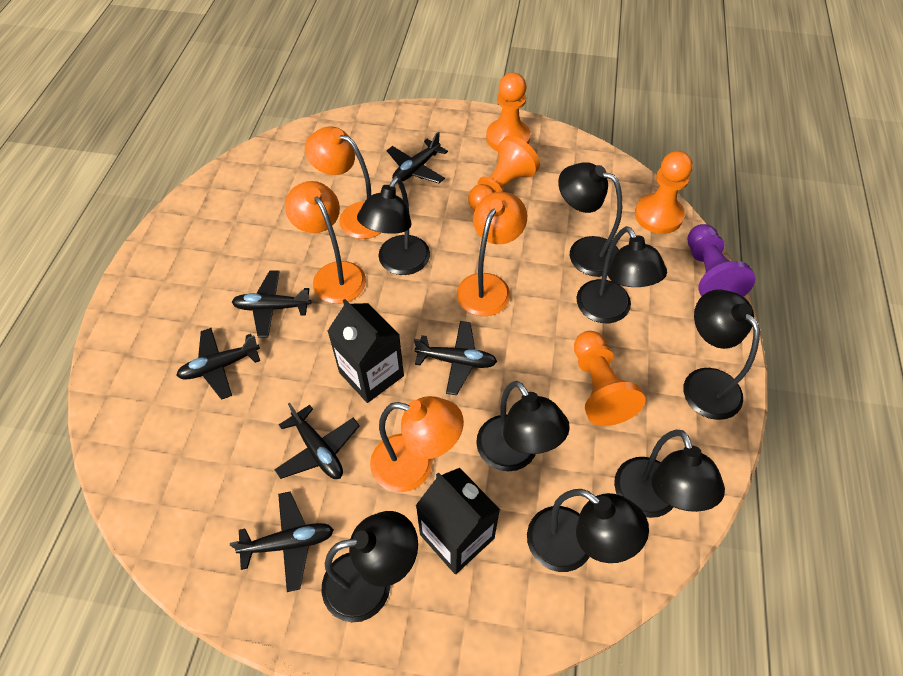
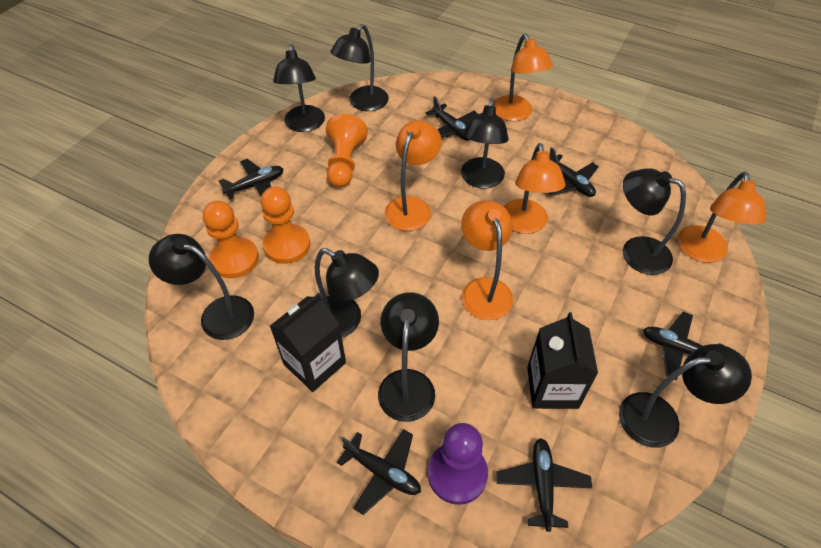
orange lamp: [285,181,366,304] [305,126,381,239] [370,396,464,492] [457,192,527,316] = 4 -> [385,120,442,231] [461,200,513,320] [494,34,553,121] [504,143,566,234] [678,171,766,263] = 5
orange pawn: [468,136,540,211] [486,73,531,151] [574,331,646,426] [635,151,693,234] = 4 -> [203,201,259,278] [260,186,310,264] [326,114,368,188] = 3

